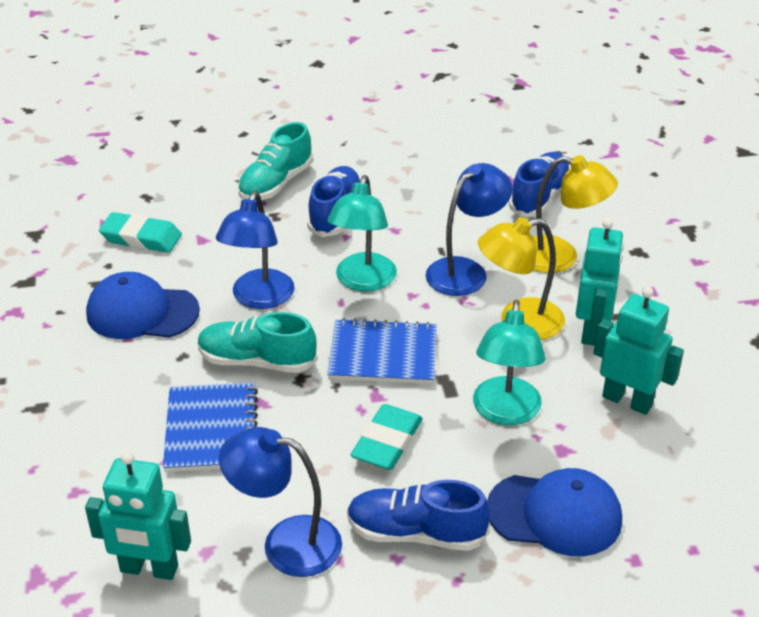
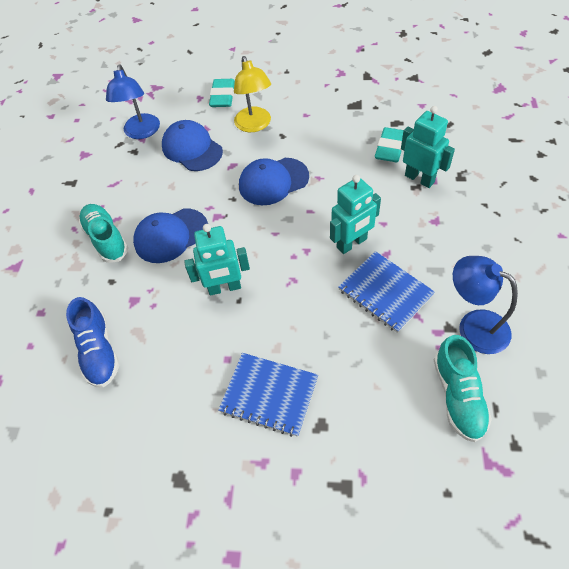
blue cap: [86,272,200,339] [487,468,622,556] = 2 -> [133,208,208,263] [162,120,223,171] [239,158,309,205] = 3
blue lamp: [216,191,295,309] [219,427,342,577] [426,163,512,296] = 3 -> [106,64,160,139] [453,256,518,354] = 2
blue shoe: [307,166,361,237] [347,480,490,551] [509,152,570,217] = 3 -> [66,297,119,388] = 1
turquoise lamp: [327,175,397,292] [473,300,546,425] = 2 -> none = 0
yellow lamp: [478,217,565,340] [533,155,618,273] = 2 -> [234,56,271,132] = 1

